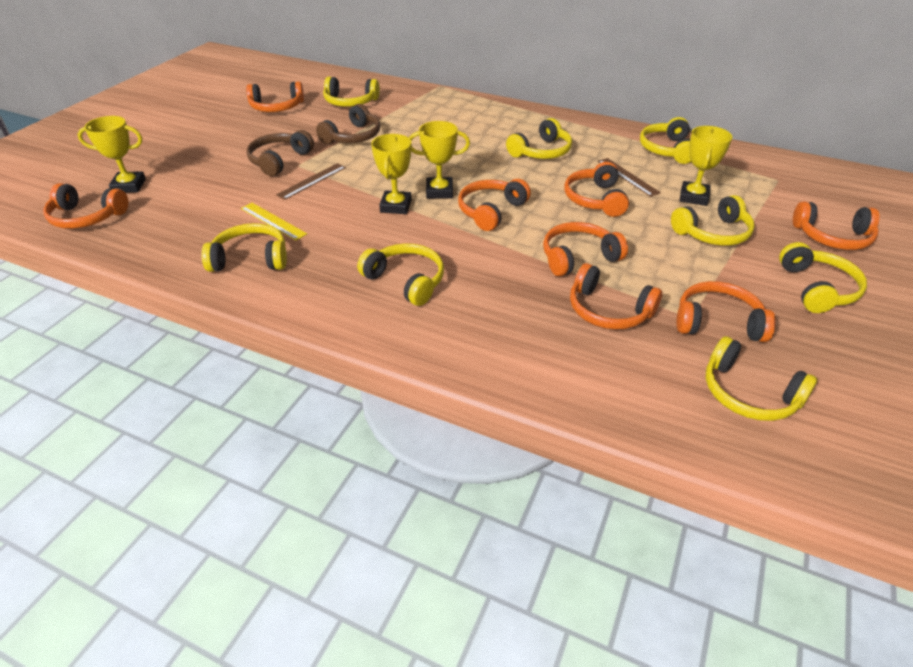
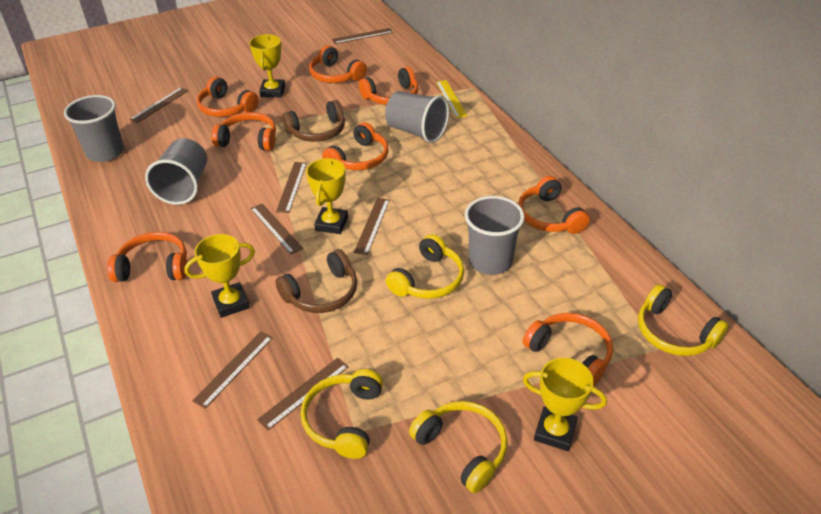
brown ruler: [276,163,346,200] [598,158,661,197] = 2 -> [129,87,189,123] [192,331,273,409] [250,203,303,254] [257,358,349,430] [276,162,307,213] [332,28,393,44] [354,198,390,255] = 7
grey cup: none = 0 -> [64,95,124,162] [145,138,207,205] [385,91,449,143] [465,196,525,275] = 4
yellow headphones: [201,223,287,272] [323,77,380,107] [357,243,444,306] [506,118,572,159] [640,117,691,164] [671,195,755,246] [705,336,817,421] [779,242,867,313] = 8 -> [301,369,383,459] [386,234,464,299] [409,401,508,493] [638,284,729,356] = 4

